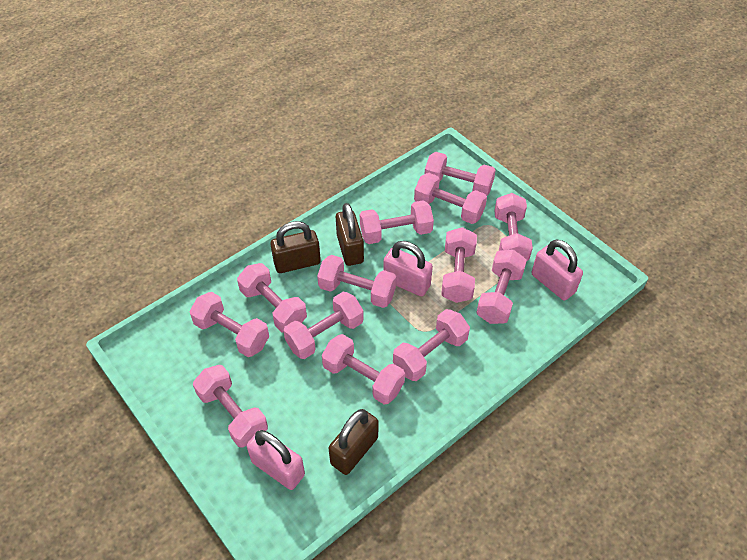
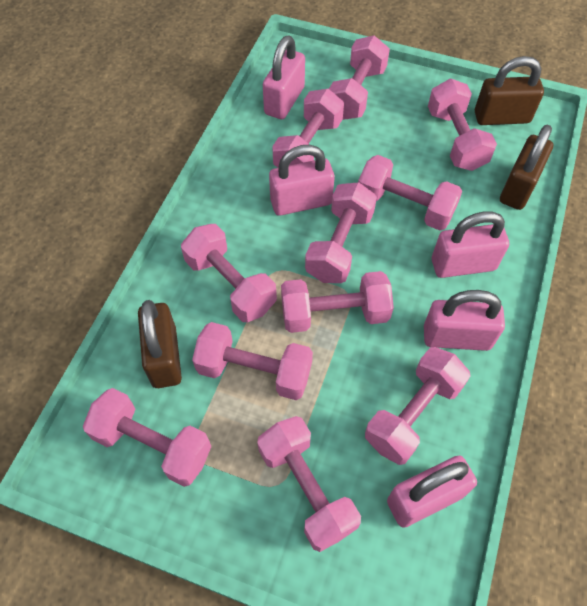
pink dumbbell: [189,292,269,357] [193,365,268,448] [237,263,307,332] [283,292,364,359] [317,255,397,308] [322,334,405,405] [360,200,434,244] [393,309,470,381] [414,173,487,224] [425,152,496,196] [441,227,477,303] [476,249,527,324] [494,193,533,261] = 13 -> [83,388,211,487] [181,224,277,322] [192,322,313,400] [257,416,361,552] [272,89,344,168] [281,271,394,333] [305,182,377,283] [329,36,390,120] [358,155,462,230] [365,347,470,465] [428,79,497,171] = 11
pink padlock: [247,430,305,490] [383,241,433,296] [532,240,583,300] = 3 -> [263,36,305,119] [269,145,335,216] [387,455,477,528] [424,290,505,351] [432,211,509,278] = 5

